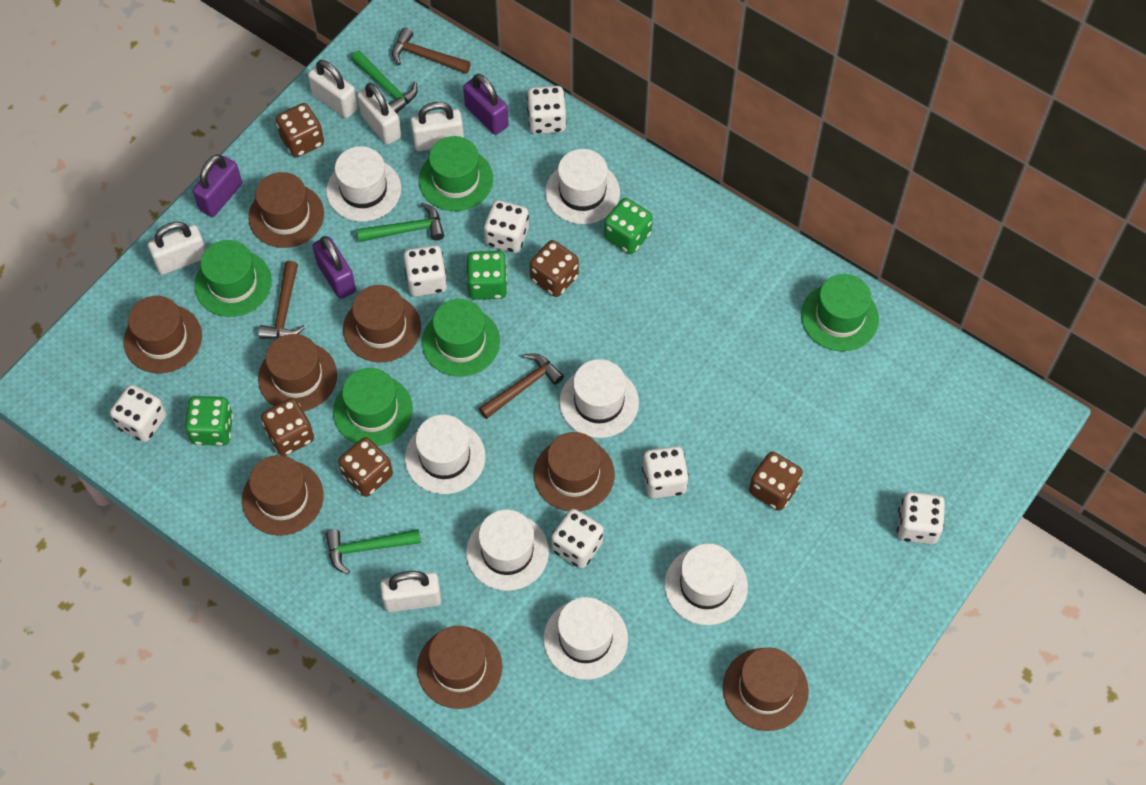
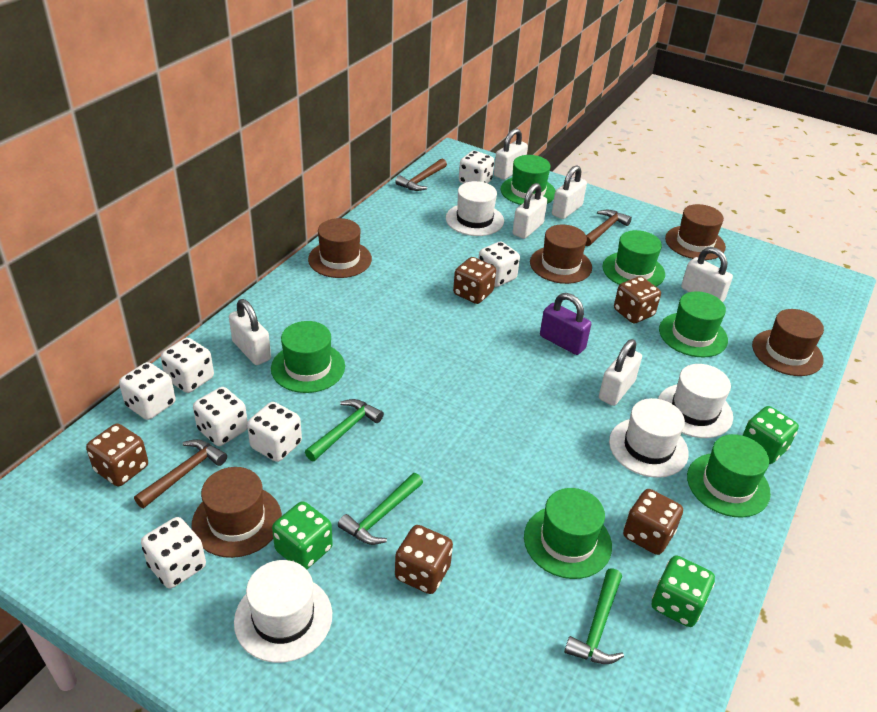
brown hat: [124,296,202,374] [242,455,324,536] [248,172,324,248] [258,334,337,411] [343,285,421,363] [417,626,502,709] [534,432,615,512] [723,648,809,731] = 8 -> [192,467,282,558] [308,218,372,278] [530,225,592,284] [665,204,726,260] [752,309,824,376] = 5
green hat: [194,240,272,317] [333,368,413,446] [419,136,493,211] [422,299,500,377] [801,274,879,351] = 5 -> [271,321,345,393] [500,155,556,205] [524,488,612,579] [602,230,665,287] [659,291,728,357] [687,434,771,518] = 6
purple padlock: [193,154,242,217] [313,236,356,299] [463,74,509,135] = 3 -> [540,293,591,355] = 1
white hat: [326,146,401,222] [405,415,485,494] [466,510,549,591] [543,597,628,680] [545,149,620,224] [559,359,639,438] [664,544,748,625] = 7 -> [234,560,332,663] [446,181,504,236] [609,398,689,478] [658,364,733,438] = 4
white padlock: [148,222,206,275] [308,60,358,118] [357,83,401,145] [380,571,441,612] [411,102,464,151] = 5 -> [229,299,271,365] [494,128,528,180] [513,183,547,239] [552,165,587,219] [599,339,642,406] [681,247,733,302] = 6

